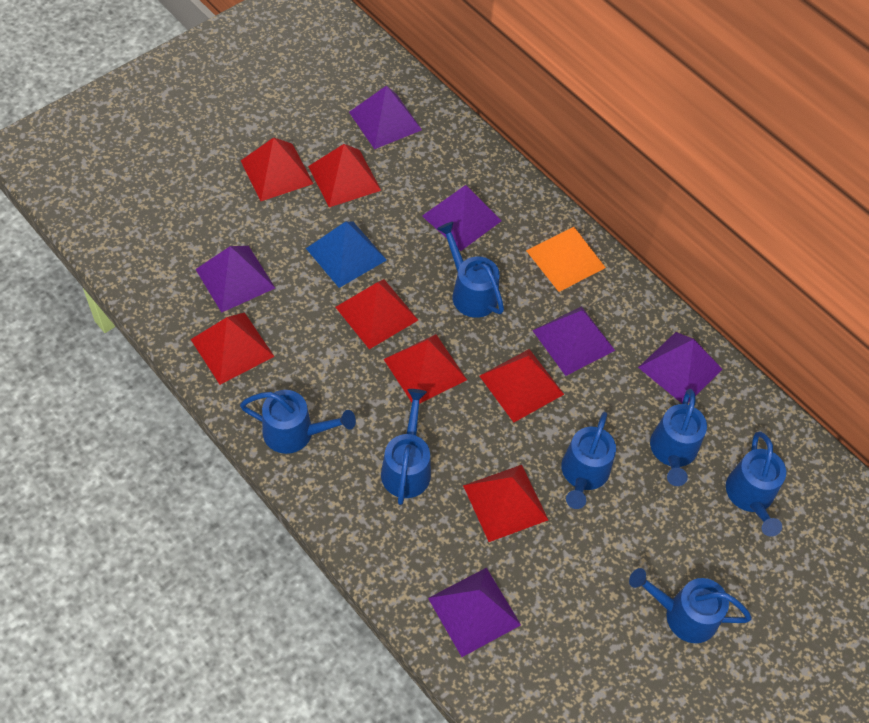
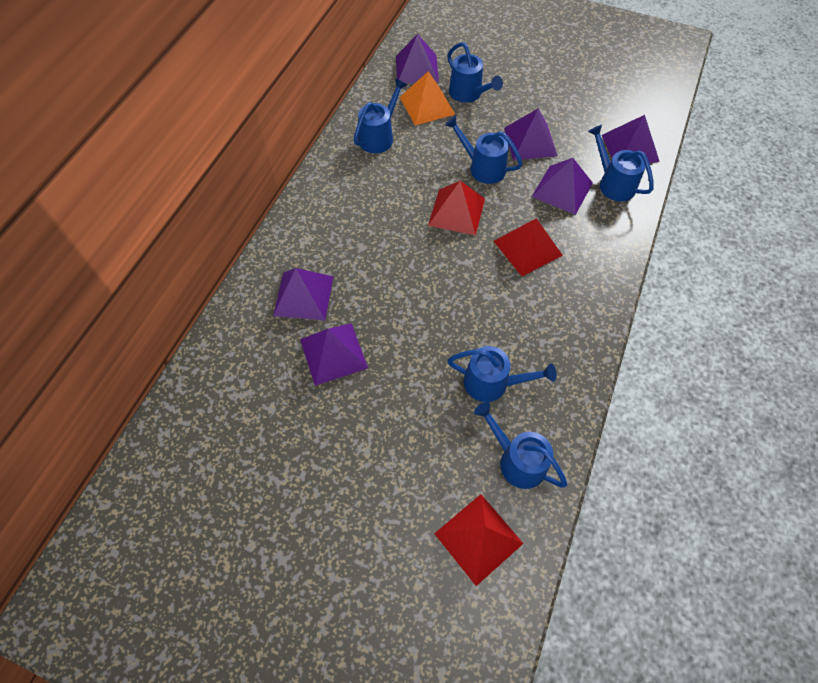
blue pyramid: [306,221,387,288] = 1 -> none = 0
blue watering can: [240,390,356,454] [381,389,431,505] [437,222,504,318] [561,412,616,509] [629,568,752,643] [650,389,707,486] [726,432,786,537] = 7 -> [354,78,407,153] [445,115,522,184] [447,42,503,103] [447,346,557,402] [474,402,567,489] [588,125,654,202] = 6
red pyramid: [191,312,274,385] [241,137,314,201] [308,144,381,207] [335,279,418,349] [384,334,467,404] [463,465,548,542] [480,349,564,422] = 7 -> [428,181,485,236] [434,494,524,586] [494,218,563,276] = 3

